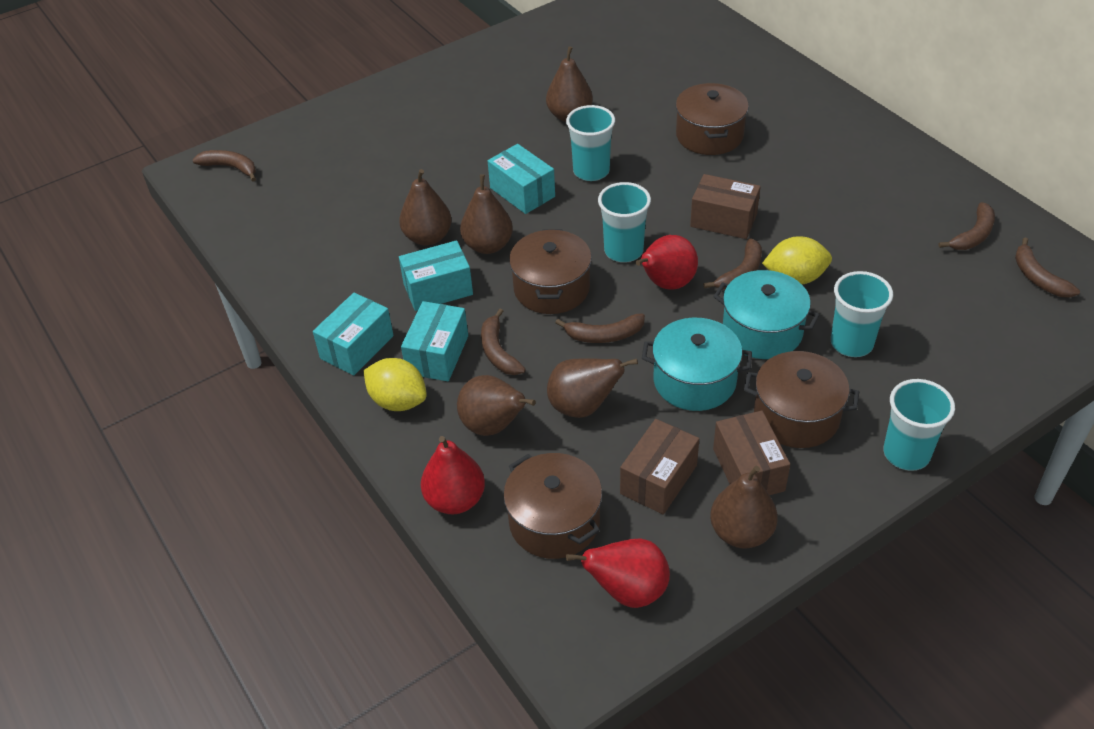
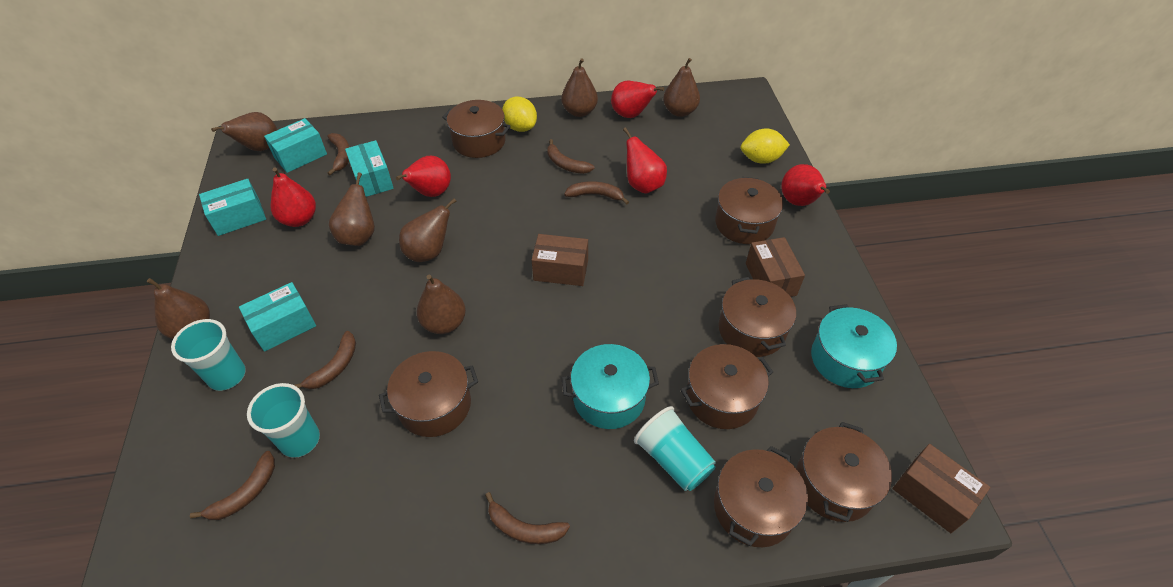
brown pear: [399,169,452,246] [457,375,536,436] [460,174,513,254] [546,46,593,122] [547,358,638,418] [710,466,778,548] = 6 -> [147,278,210,339] [211,112,277,151] [329,172,375,246] [399,198,456,262] [417,275,466,334] [561,58,598,117] [663,58,700,117] = 7
brown pot: [503,453,602,559] [509,229,592,314] [676,83,749,155] [744,351,859,448] = 4 -> [379,351,478,437] [442,100,511,158] [681,344,773,429] [714,446,808,547] [715,177,783,244] [719,277,796,357] [796,422,892,522] = 7
red pear: [421,436,485,514] [566,538,670,608] [636,235,698,290] = 3 -> [271,167,316,227] [396,156,451,197] [611,81,664,118] [623,128,667,194] [781,164,830,206] = 5
turquoise cup: [566,105,615,181] [598,182,651,262] [831,271,893,357] [883,379,955,471] = 4 -> [171,319,246,391] [247,383,320,458] [634,406,716,491] = 3

